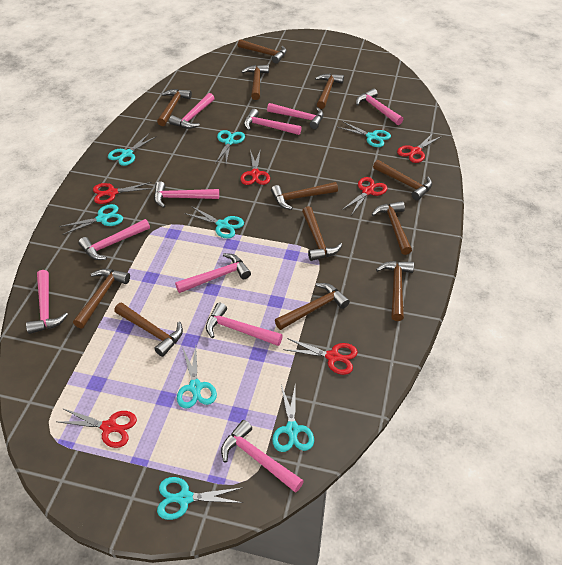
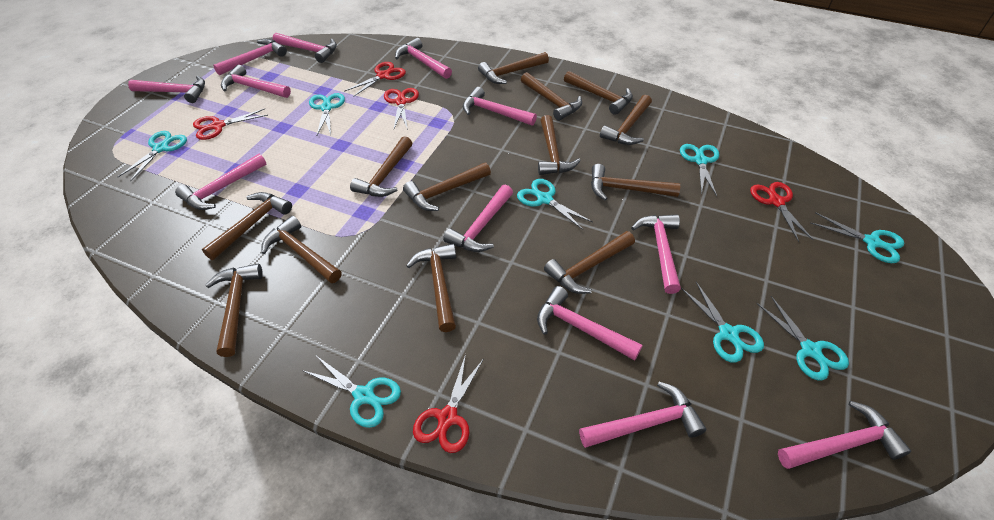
brown hammer: [73,269,130,329] [114,302,183,357] [157,89,192,126] [238,39,287,64] [241,65,269,100] [271,182,338,210] [275,283,350,330] [302,206,343,261] [315,74,344,109] [372,201,412,255] [373,160,432,200] [376,261,414,321] = 12 -> [202,192,292,260] [205,264,263,357] [261,216,342,283] [350,136,413,197] [403,163,491,211] [406,244,456,332] [478,52,549,84] [521,72,582,121] [538,115,581,175] [544,231,635,294] [564,71,633,115] [591,164,680,200] [600,95,652,145] = 13
pink hammer: [26,270,68,334] [78,219,150,260] [154,181,219,208] [169,93,215,129] [175,253,251,293] [206,303,283,346] [221,420,304,493] [244,109,302,135] [267,103,324,129] [356,88,404,125] = 10 -> [128,76,205,103] [175,154,267,210] [213,39,287,76] [221,65,291,98] [273,33,337,63] [395,38,452,79] [443,185,513,252] [463,87,537,126] [537,286,643,361] [579,382,707,448] [631,215,681,294] [778,401,911,469] = 12
red scissors: [57,408,137,448] [93,182,153,204] [240,149,270,185] [283,338,358,375] [342,177,387,214] [397,132,442,163] = 6 -> [193,109,268,140] [344,62,406,97] [384,88,419,130] [413,354,483,453] [750,182,813,242] = 5

